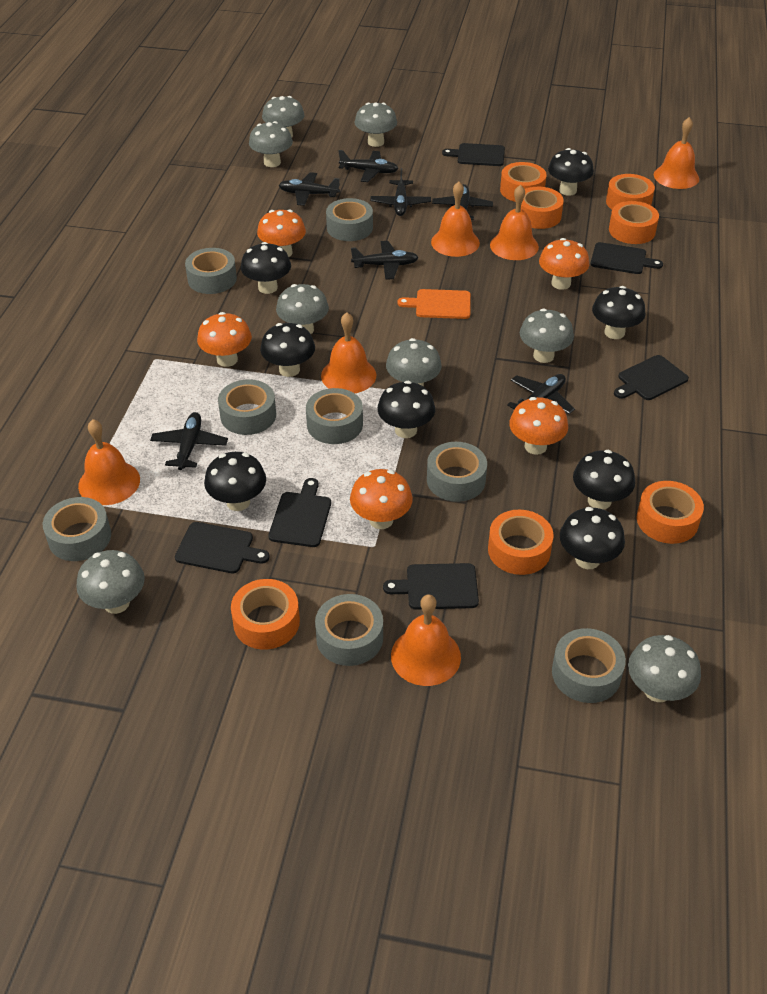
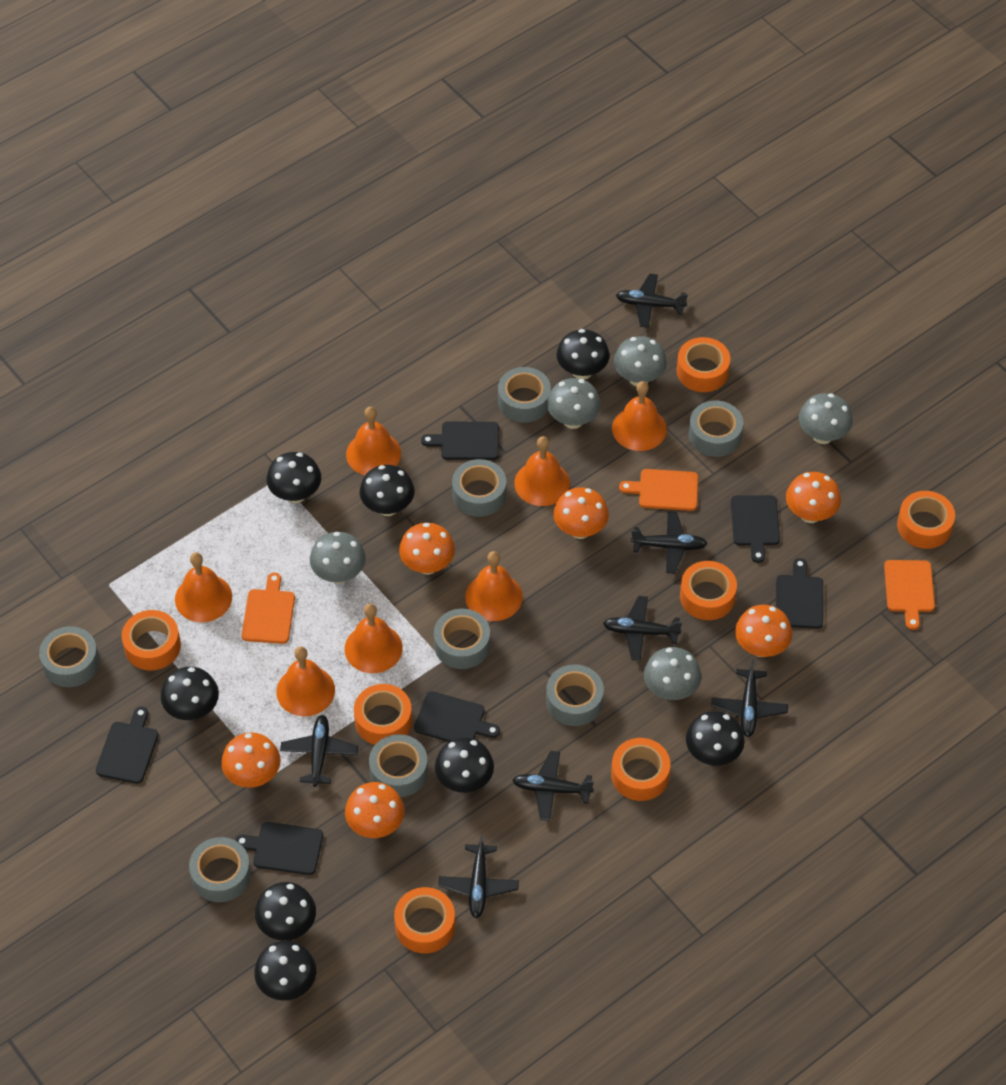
grey mushroom: [76,550,145,614] [249,121,293,167] [262,96,305,137] [276,284,329,334] [355,102,397,147] [386,338,442,387] [520,308,574,363] [628,635,701,702] = 8 -> [310,532,366,584] [547,378,601,429] [614,336,667,386] [644,647,701,700] [799,393,853,444] = 5
orange bell: [78,419,140,505] [321,312,376,393] [391,594,461,686] [431,181,480,257] [490,185,539,260] [654,117,699,189] = 6 -> [175,552,232,622] [276,646,335,716] [345,603,403,673] [346,407,401,475] [465,551,523,621] [514,436,570,506] [612,381,667,451] = 7
orange cutting board: [397,289,471,319] = 1 -> [242,573,295,644] [619,469,698,511] [884,560,935,630] = 3
orange mushroom: [197,312,252,367] [257,209,306,257] [350,469,413,529] [509,397,568,455] [539,238,589,290] = 5 -> [221,732,280,788] [345,782,405,838] [399,523,455,575] [553,487,609,539] [735,605,792,657] [786,472,841,523] = 6

